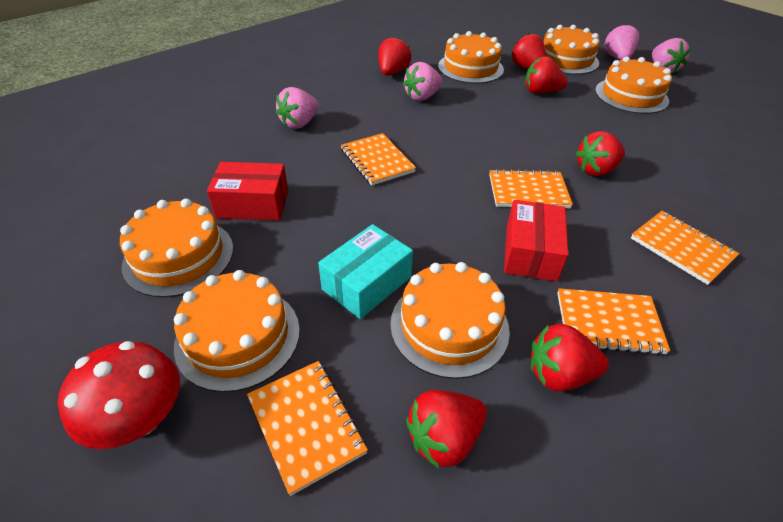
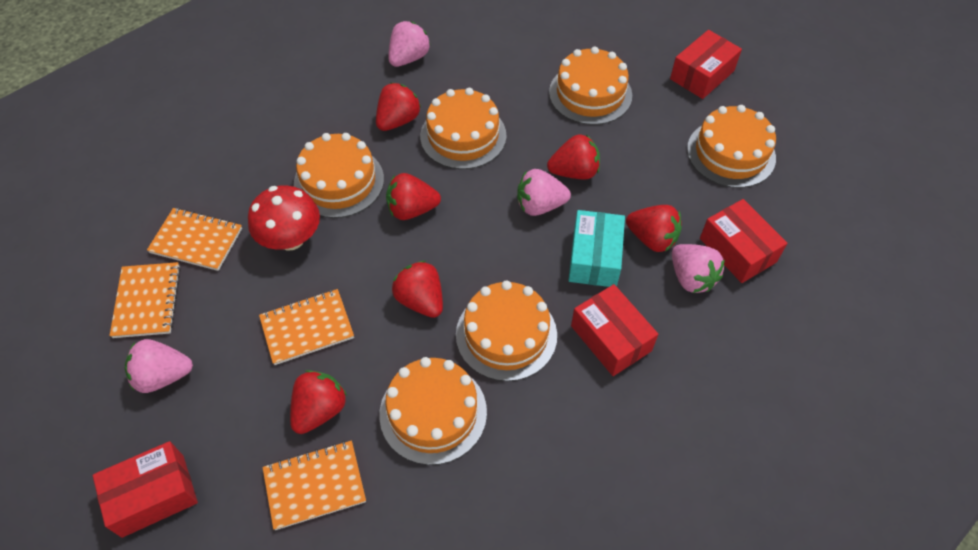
orange notebook: [247,361,368,496] [341,133,416,186] [489,169,573,208] [557,288,670,355] [631,211,739,285] = 5 -> [109,262,181,338] [147,208,242,271] [259,289,354,365] [262,441,366,530] = 4
red box: [207,162,288,221] [504,200,568,282] = 2 -> [93,441,198,538] [571,284,658,376] [670,30,742,99] [700,199,787,283] = 4

